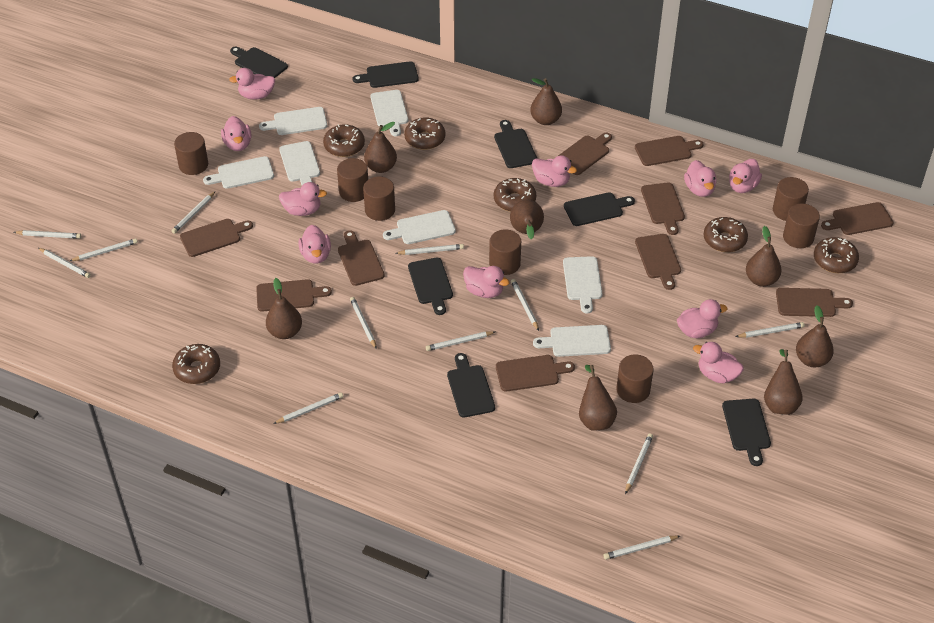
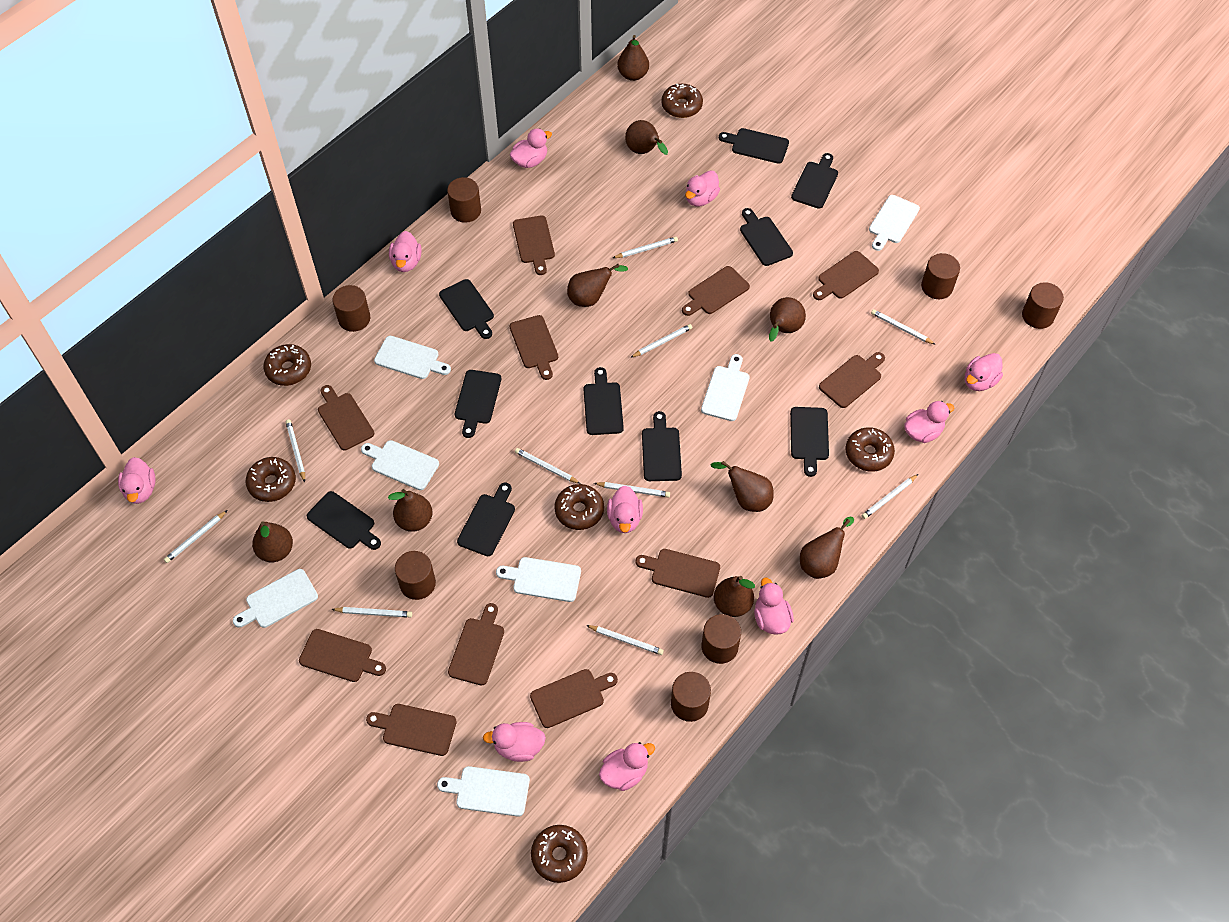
black cutting board: [230,47,288,78] [352,61,419,88] [408,258,453,315] [447,353,495,418] [494,120,538,168] [564,192,635,226] [722,399,771,466] = 7 -> [307,491,381,550] [439,279,494,339] [455,370,501,438] [457,483,515,556] [583,367,624,435] [642,411,682,481] [719,128,789,164] [740,208,793,266] [790,407,829,477] [791,153,838,209] = 10
brown cutting board: [180,219,253,257] [256,279,332,312] [338,230,385,286] [496,355,575,392] [558,133,612,175] [635,136,704,166] [635,234,681,290] [641,182,685,235] [776,288,853,317] [821,202,894,235] = 10 -> [299,629,386,682] [318,385,374,450] [366,704,457,756] [448,603,504,685] [510,315,558,380] [513,215,555,275] [530,669,618,728] [636,549,720,598] [682,266,750,316] [813,251,879,300] [819,352,885,408] = 11
brown pear: [266,278,302,339] [364,122,397,173] [510,200,544,239] [530,78,562,125] [579,365,617,431] [746,226,781,287] [764,349,803,415] [796,305,834,367] = 8 -> [252,522,293,562] [388,489,432,532] [567,264,628,307] [617,35,649,81] [625,120,668,155] [711,461,774,512] [714,576,755,617] [769,297,806,342] [800,517,854,579] = 9
white pencil: [14,230,81,239] [38,248,91,278] [70,238,138,261] [171,191,216,234] [273,392,343,424] [350,297,377,349] [395,244,464,255] [426,331,495,351] [511,279,539,331] [604,536,680,560] [625,433,653,494] [735,322,805,338] = 12 -> [164,510,228,563] [286,419,305,482] [332,607,412,618] [515,448,581,484] [586,625,664,655] [594,482,670,498] [613,237,678,258] [630,324,692,358] [861,474,918,519] [871,309,936,345] = 10

